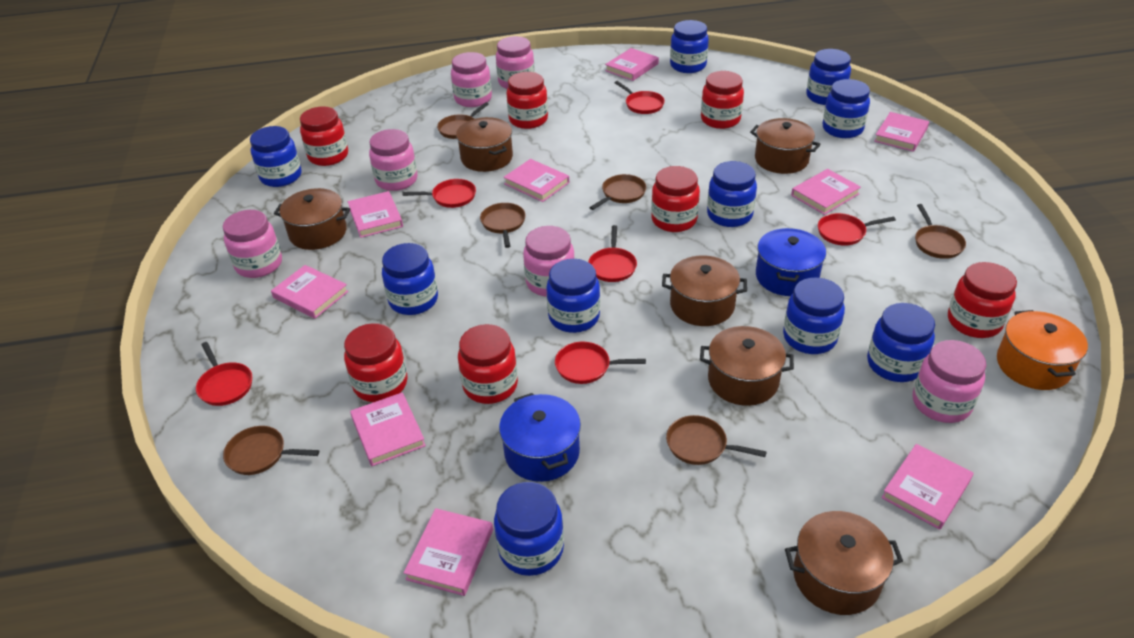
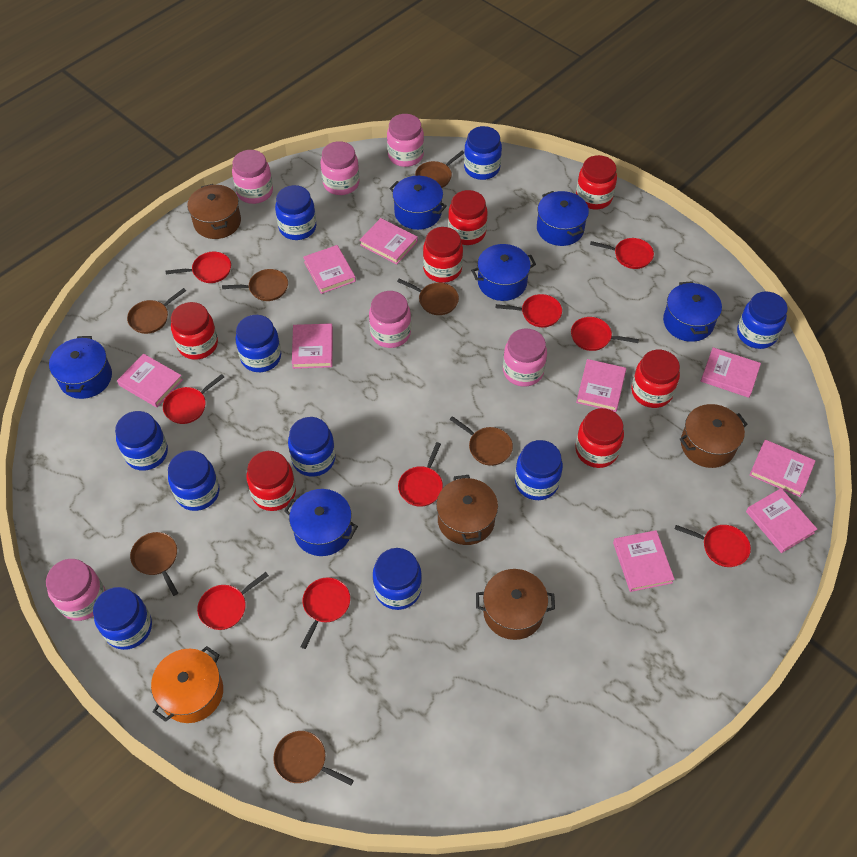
blue pot: [499,393,581,482] [756,228,826,296] = 2 -> [49,336,112,399] [284,489,358,556] [389,176,447,230] [471,244,536,301] [537,191,589,246] [663,281,722,342] = 6
brown pan: [223,426,319,475] [437,102,489,139] [480,203,526,248] [589,174,646,210] [666,415,767,465] [915,204,966,259] = 6 -> [127,288,186,334] [130,532,178,596] [222,269,288,301] [273,731,354,786] [397,278,459,315] [415,151,464,188] [449,416,513,466] = 7
brown pot: [274,188,350,250] [456,117,513,172] [662,256,747,326] [700,326,794,406] [750,118,821,174] [785,511,903,615] = 6 -> [187,184,241,239] [436,475,498,545] [476,569,555,640] [679,404,748,468] = 4
red pan: [196,342,252,406] [403,179,476,208] [555,342,646,384] [588,225,637,282] [615,81,665,114] [818,213,896,246] = 6 -> [163,374,224,424] [166,252,231,283] [197,572,269,630] [301,577,350,649] [398,442,443,507] [496,294,562,327] [571,317,639,351] [590,238,654,269] [675,525,751,567] = 9

